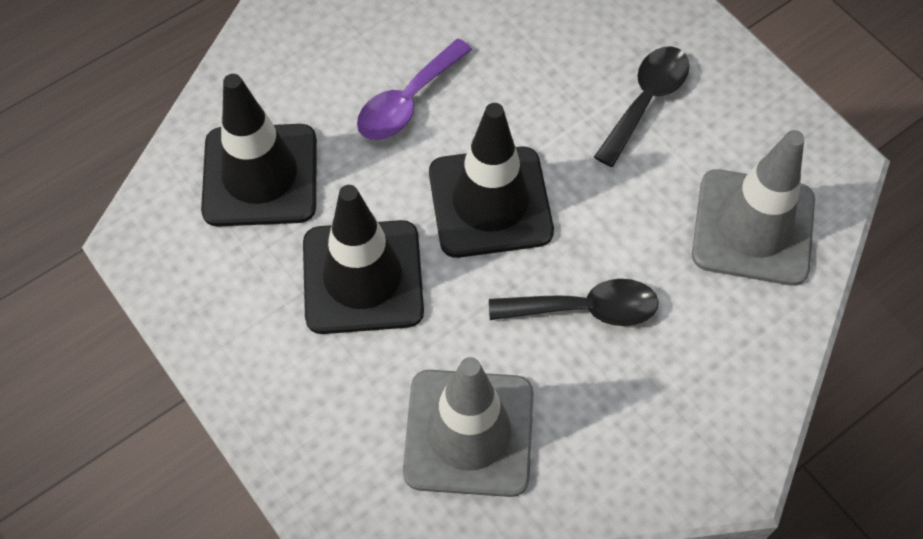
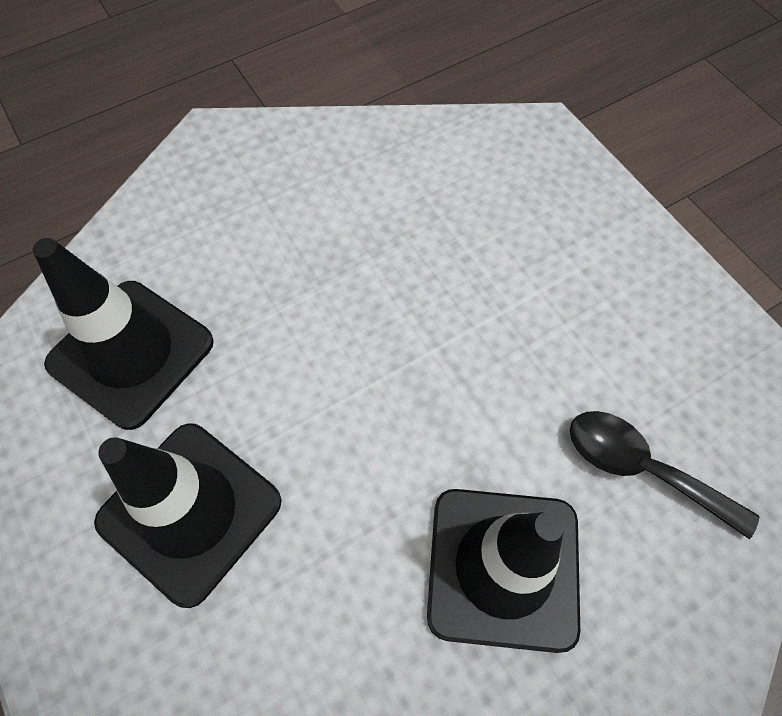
black spoon: [489,279,659,326] [594,46,690,167] = 2 -> [570,411,759,539] = 1
grey traffic cone: [403,357,533,497] [692,130,815,286] = 2 -> none = 0
purple spoon: [357,38,472,140] = 1 -> none = 0

